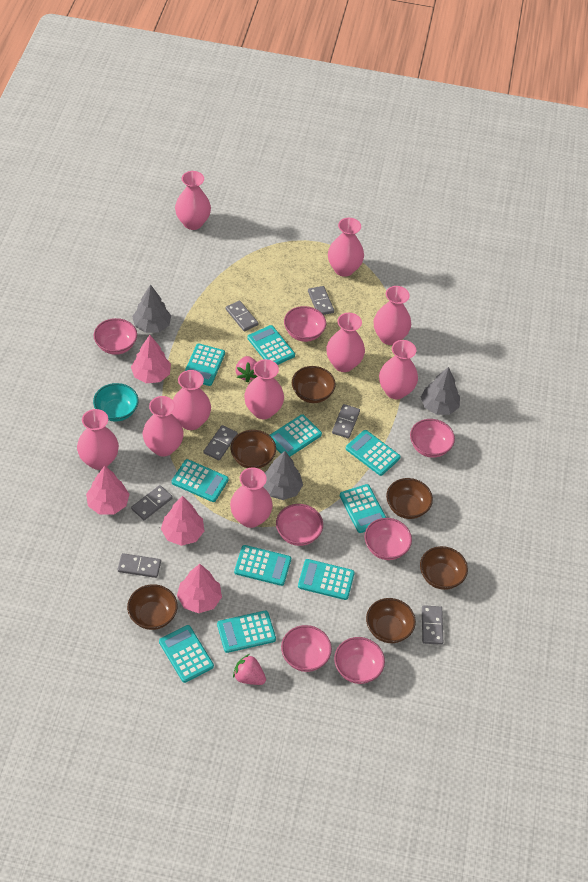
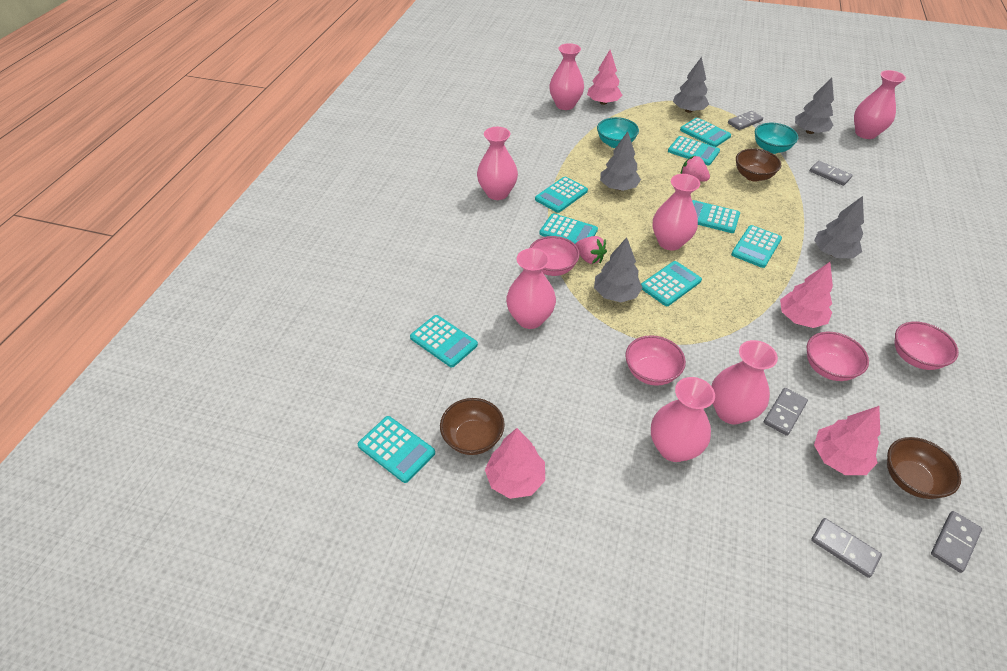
brown bowl: [127,584,178,630] [230,430,276,469] [292,366,336,403] [366,598,416,643] [386,478,433,519] [420,546,468,590] = 6 -> [440,398,505,455] [736,148,781,181] [887,437,961,499] = 3
grey domino: [118,553,161,578] [131,485,173,520] [203,425,238,460] [226,301,258,331] [308,286,334,315] [332,404,360,438] [422,605,443,645] = 7 -> [728,111,763,130] [764,388,808,436] [810,161,852,186] [811,518,882,578] [931,511,982,573] = 5
grey tree: [132,284,171,333] [263,451,303,500] [421,367,460,415] = 3 -> [594,237,643,302] [600,131,641,191] [673,57,709,113] [795,77,834,134] [814,196,864,259] = 5
pink bowl: [94,318,137,355] [276,504,323,546] [281,625,332,672] [284,306,326,342] [334,637,385,684] [364,518,412,560] [410,419,455,458] = 7 -> [529,236,580,276] [625,335,686,386] [807,332,869,381] [895,321,959,370] = 4
pink vase: [77,409,119,470] [143,396,184,456] [172,370,211,430] [175,171,211,230] [230,467,273,528] [244,359,284,419] [327,313,365,372] [328,218,364,277] [374,286,411,345] [379,340,418,399] = 10 -> [477,127,518,200] [506,248,556,329] [549,43,584,110] [651,377,715,462] [653,174,700,250] [711,340,778,424] [854,70,906,139] = 7
turquoise bowl: [93,383,139,422] = 1 -> [597,117,639,148] [755,123,799,154] = 2
turquoise calculator: [159,625,214,683] [172,459,229,502] [185,344,225,386] [217,611,276,653] [234,545,291,586] [247,325,295,365] [270,414,322,457] [298,559,355,600] [340,484,386,533] [346,430,401,476] = 10 -> [358,416,435,483] [410,315,478,367] [535,177,588,213] [539,213,598,244] [641,261,702,306] [668,136,720,165] [680,118,731,147] [692,200,740,233] [731,225,782,268] = 9

